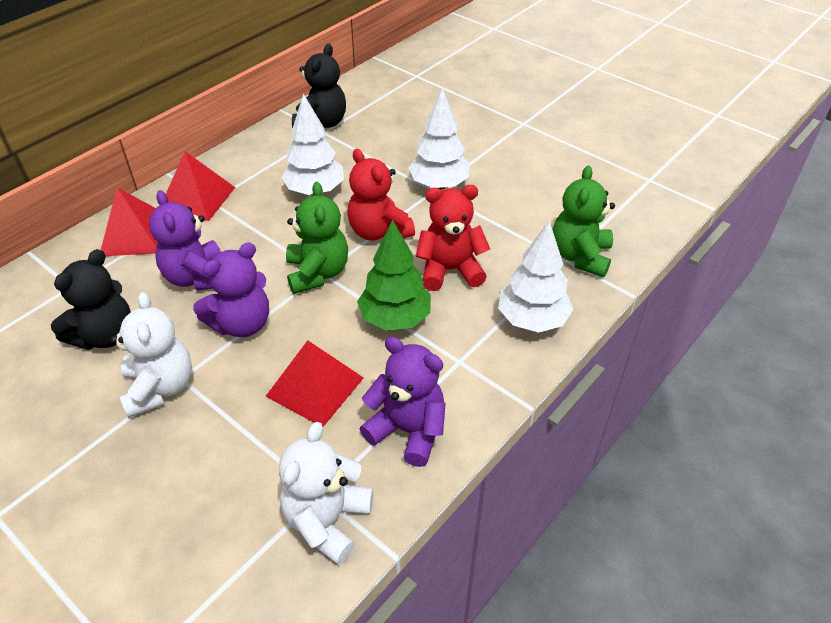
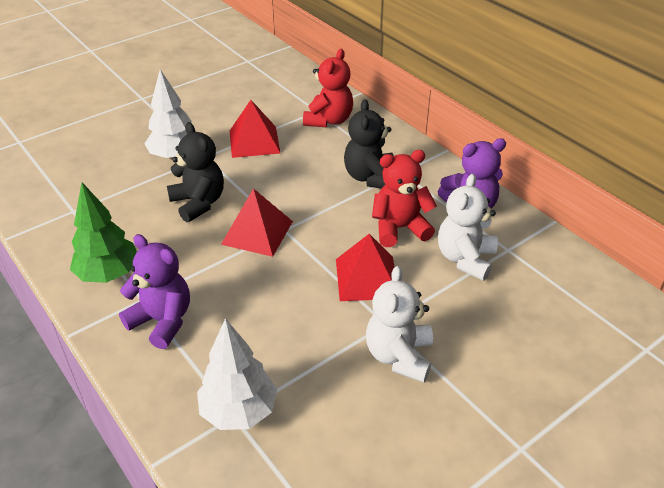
green teddy bear: [286,182,348,294] [552,166,615,277] = 2 -> none = 0
purple teddy bear: [149,190,221,291] [193,243,269,337] [360,337,446,467] = 3 -> [119,234,190,349] [438,138,506,209] = 2
white tree: [281,94,344,196] [408,88,470,190] [498,221,573,333] = 3 -> [144,69,196,160] [197,318,277,430] = 2

